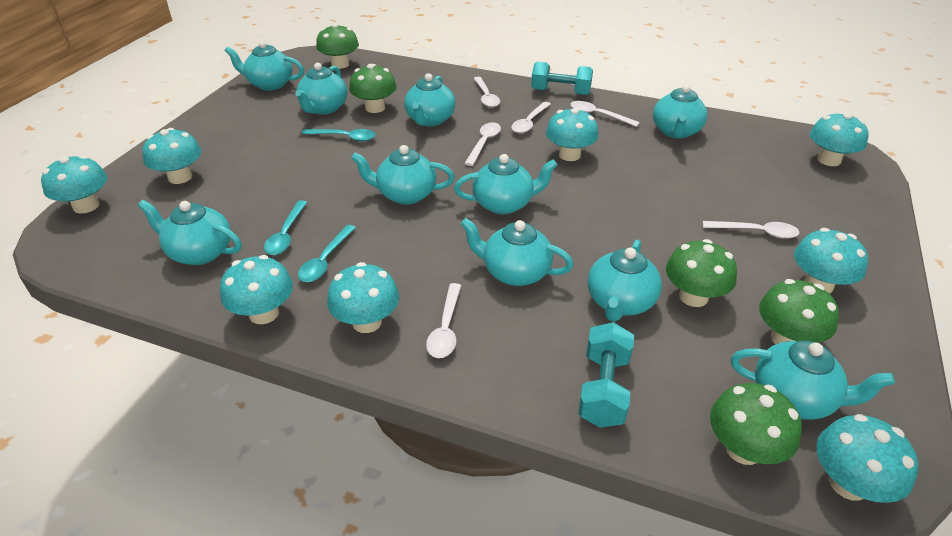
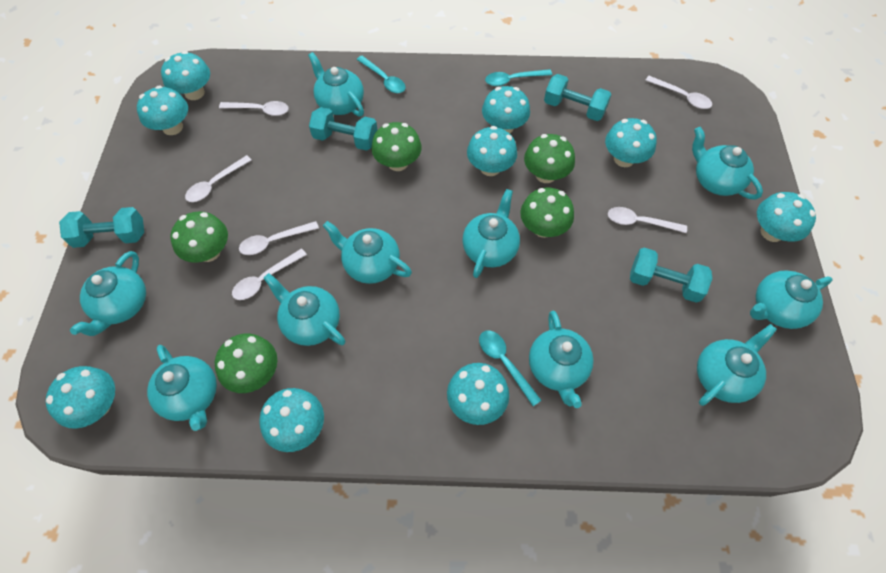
turquoise dumbbell: [531,62,593,95] [578,322,634,428] = 2 -> [59,207,144,248] [309,107,378,151] [544,74,612,121] [630,248,713,303] = 4
turquoise mushroom: [41,155,107,214] [142,128,201,184] [220,255,293,324] [327,262,399,333] [546,108,599,161] [794,228,868,294] [810,112,869,166] [816,414,919,503] = 8 -> [46,366,115,429] [137,85,188,135] [161,51,210,100] [259,388,324,452] [447,363,509,425] [467,126,517,176] [482,86,530,134] [605,118,657,167] [757,192,816,242] = 9

